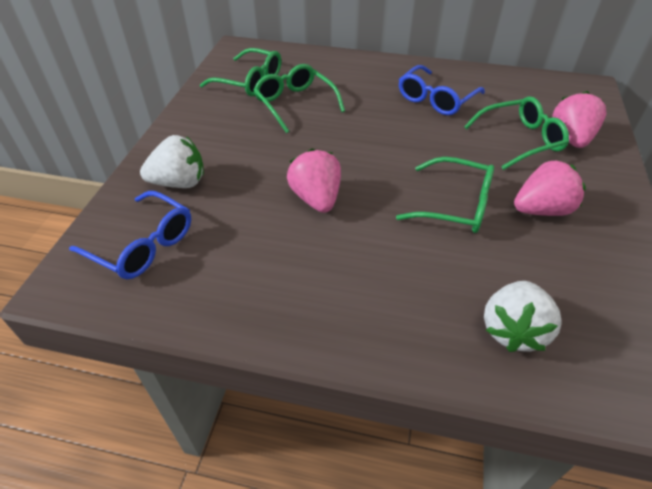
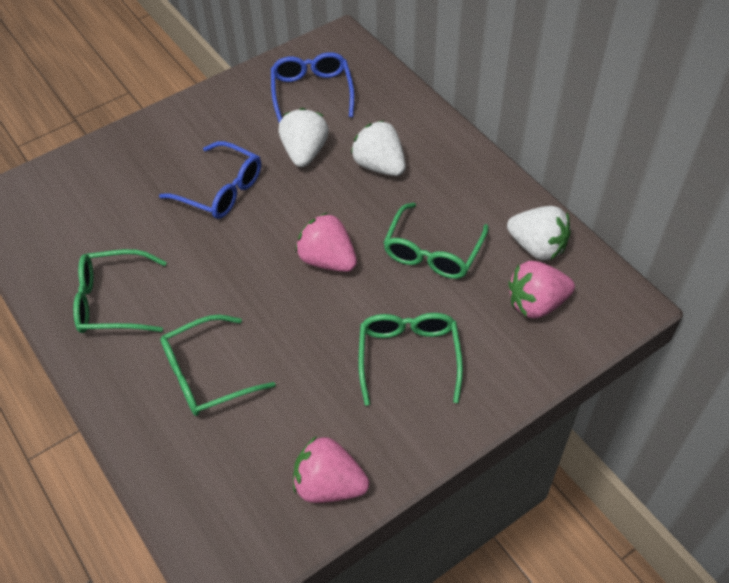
white strawberry: [140,135,204,188] [484,281,562,352] = 2 -> [279,108,329,167] [351,120,406,176] [507,206,571,260] = 3

